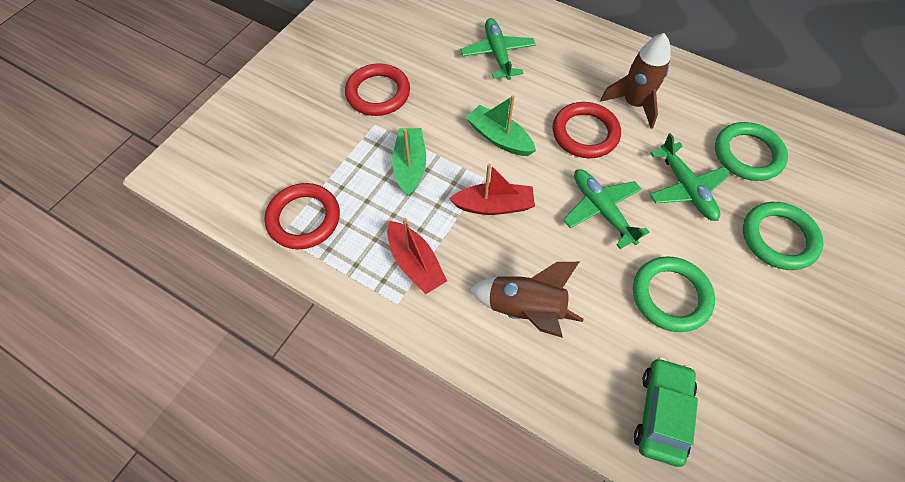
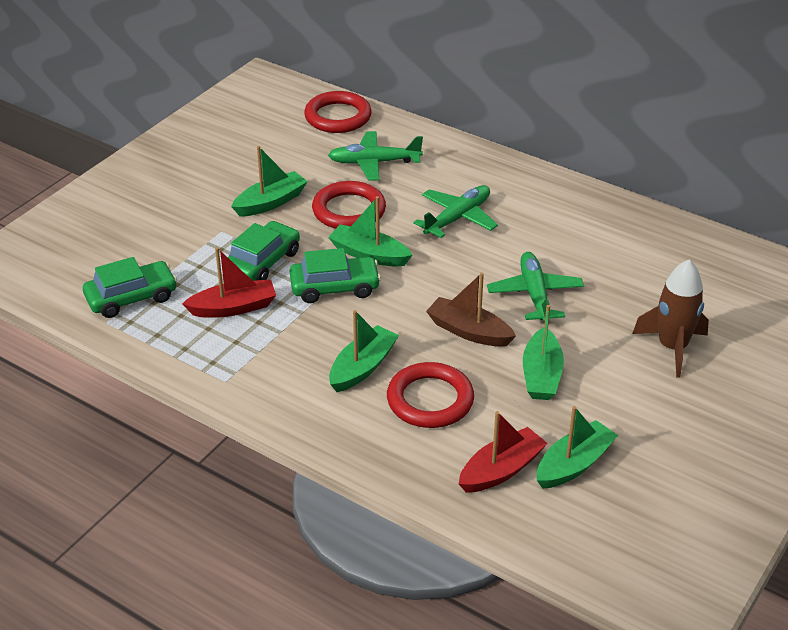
brown boat: none = 0 -> [426,272,516,347] = 1
brown rocket: [469,262,583,338] [600,33,671,129] = 2 -> [632,260,709,377] = 1
green boat: [392,128,426,197] [466,95,536,156] = 2 -> [231,146,308,217] [328,196,412,267] [329,310,399,392] [523,305,564,400] [537,406,618,489] = 5
green car: [634,357,698,467] = 1 -> [83,257,177,318] [228,221,300,281] [290,248,381,303] = 3
green ring: [633,256,715,332] [715,122,788,181] [743,202,824,270] = 3 -> none = 0

